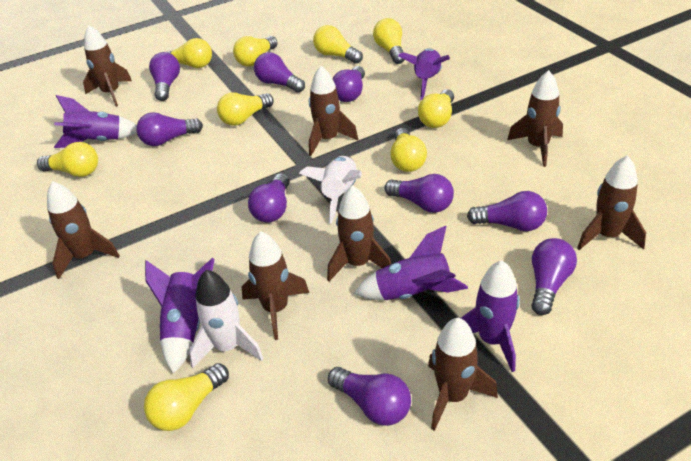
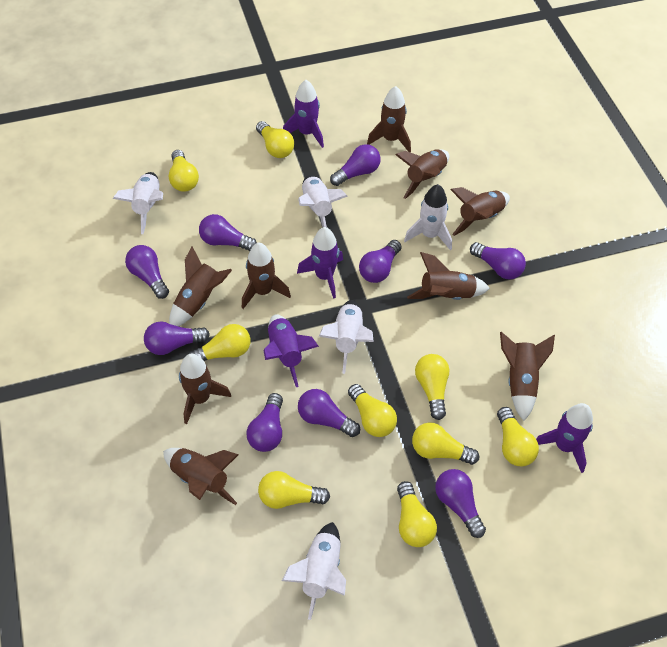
brown rocket: [47,181,120,279] [83,25,132,107] [242,231,309,340] [309,66,358,156] [327,185,391,281] [428,318,498,431] [507,70,563,167] [577,155,646,250] = 8 -> [163,448,239,505] [169,246,232,326] [179,354,231,424] [242,243,291,309] [367,86,411,152] [395,149,449,199] [407,252,490,300] [450,187,510,236] [500,332,555,421] = 9
purple rocket: [54,95,137,148] [145,258,215,374] [354,226,468,300] [398,48,450,100] [461,260,520,372] = 5 -> [264,314,319,387] [283,80,324,148] [297,227,343,299] [536,403,593,473] = 4
white rocket: [189,270,264,368] [299,156,362,224] = 2 -> [113,172,163,234] [282,522,346,620] [298,175,348,227] [319,300,374,374] [404,184,452,251] = 5

